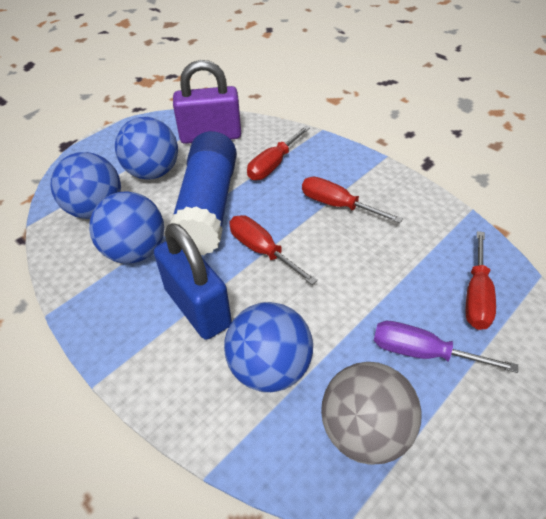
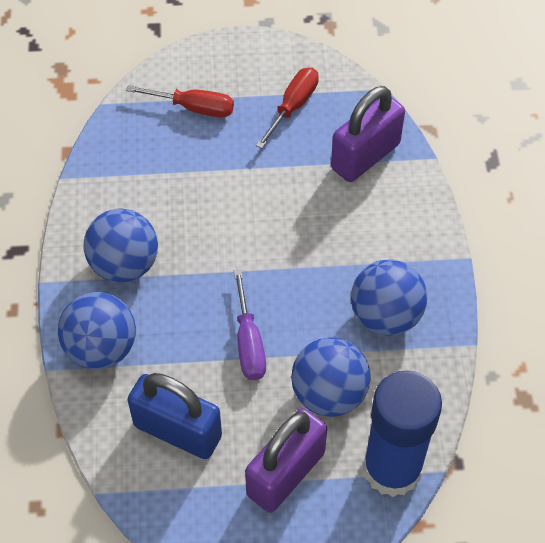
grey ball: [321,362,422,465] = 1 -> none = 0
purple padlock: [173,60,241,144] = 1 -> [245,408,327,513] [331,86,405,182] = 2
red screwdriver: [229,215,318,285] [247,126,310,180] [302,176,403,223] [465,231,496,330] = 4 -> [126,85,234,118] [256,67,319,149] = 2

